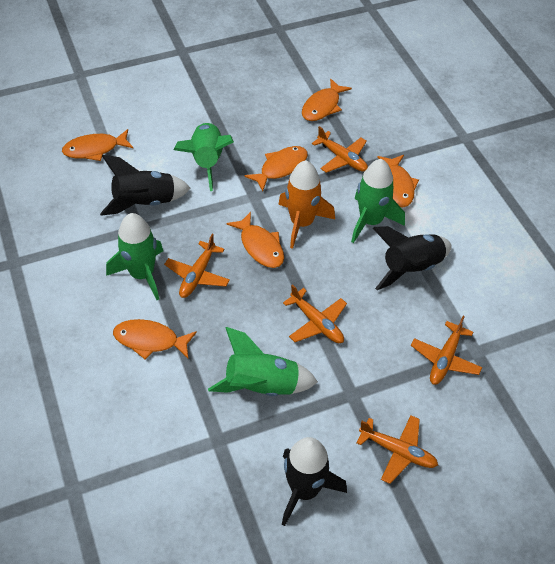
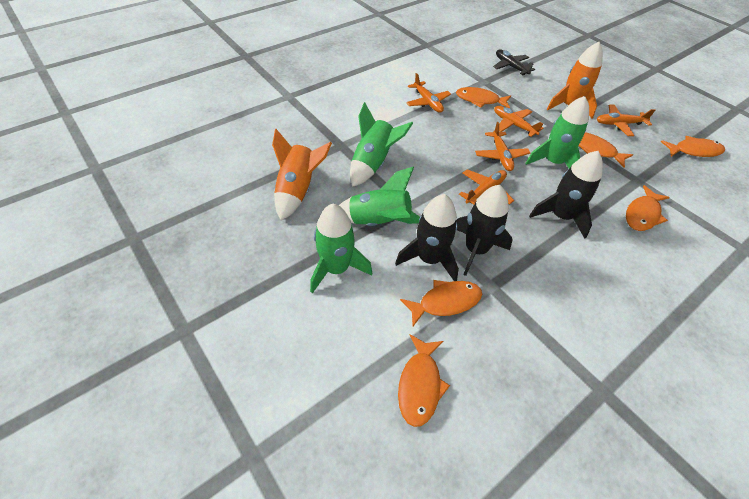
black plane: none = 0 -> [493,49,535,75] = 1
orange rocket: [278,160,335,249] = 1 -> [272,129,332,221] [547,42,603,119] = 2

